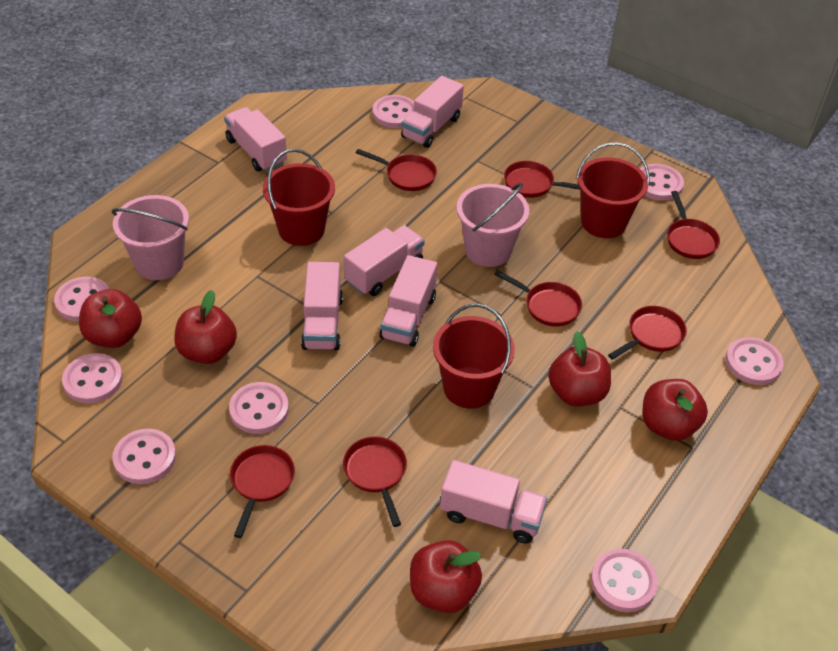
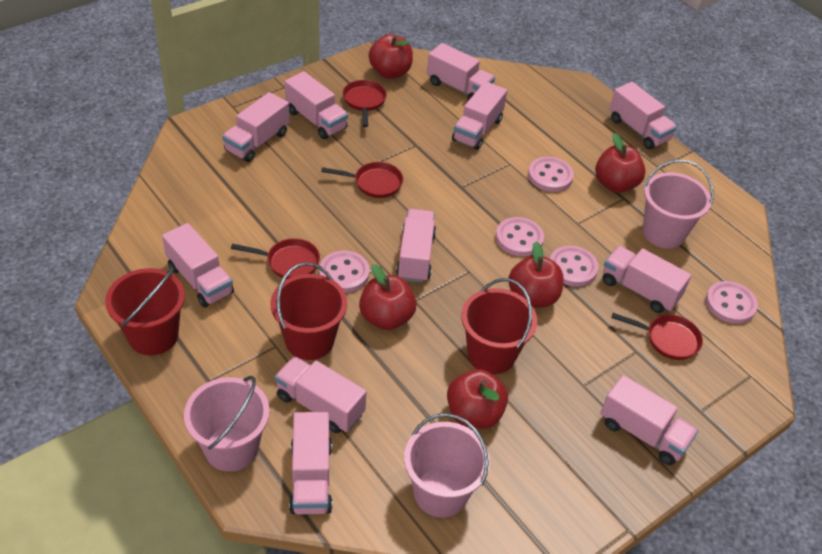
pink bucket: [112,195,189,280] [457,183,529,267] = 2 -> [184,376,270,472] [404,413,490,517] [643,159,714,249] = 3
pink button: [54,277,109,322] [62,353,123,404] [112,429,176,484] [229,382,289,434] [373,95,414,128] [591,549,658,612] [640,164,684,201] [725,337,784,385] = 8 -> [319,251,370,293] [496,217,544,256] [528,157,574,192] [550,246,599,287] [706,281,758,324] = 5
pink truck: [224,107,287,171] [301,262,343,350] [344,225,425,296] [379,255,437,347] [401,76,464,148] [440,460,547,543] = 6 -> [162,223,234,308] [222,92,289,162] [275,356,367,434] [285,71,348,139] [289,412,332,515] [396,209,436,283] [427,43,495,101] [452,81,507,150] [600,375,698,465] [602,246,691,313] [609,82,677,149] = 11
red pan: [230,445,295,538] [343,437,407,527] [356,149,437,191] [494,270,582,326] [504,161,580,198] [608,306,687,360] [667,191,720,259] = 7 -> [231,238,320,279] [321,162,403,198] [343,80,387,127] [611,313,703,360] = 4

